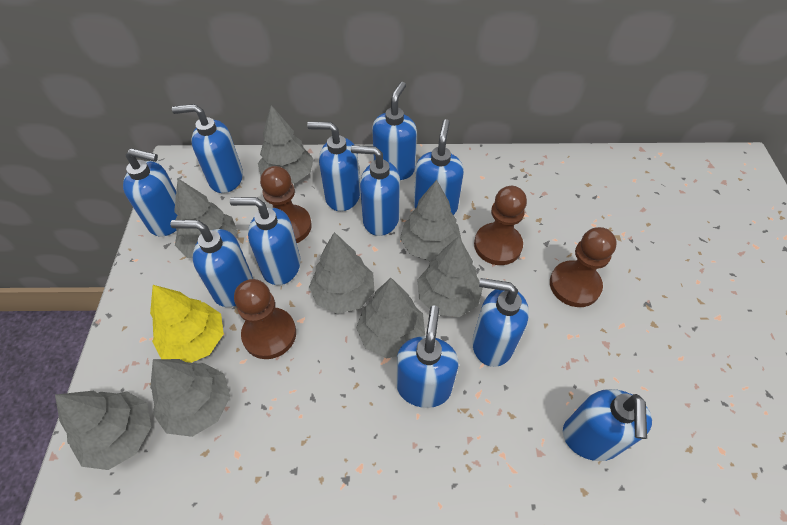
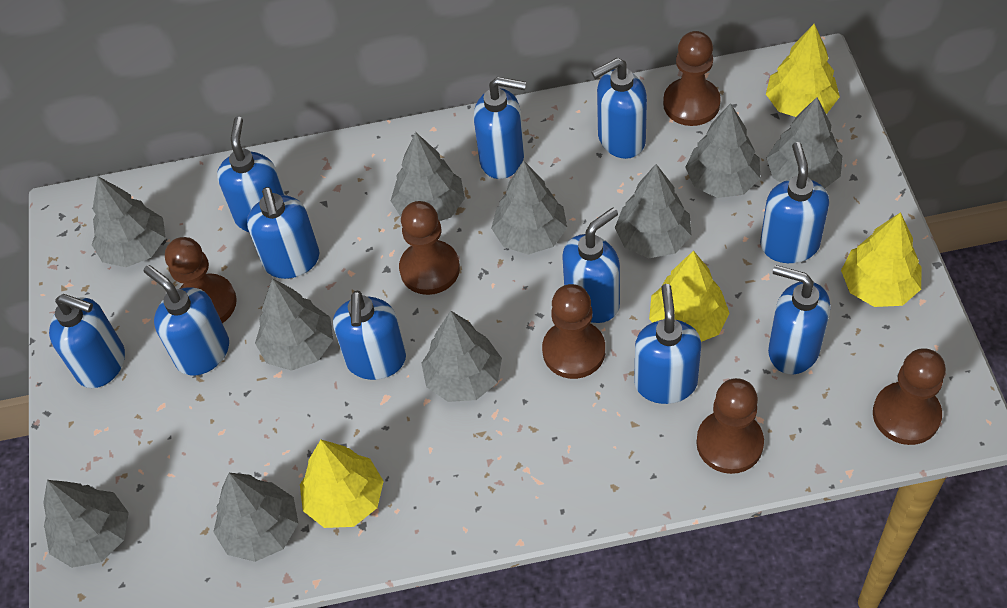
brown pawn: [234,279,296,359] [260,166,312,243] [474,186,527,265] [550,227,617,307] = 4 -> [165,237,237,323] [399,201,460,295] [542,284,605,379] [663,31,721,126] [696,378,764,474] [873,348,946,445] = 6
grey tree: [55,391,151,470] [150,359,230,437] [174,179,238,258] [258,105,314,184] [309,232,374,314] [356,278,425,358] [400,180,462,262] [417,236,483,317] = 8 -> [43,480,129,568] [92,176,166,267] [213,473,299,562] [255,279,333,371] [391,132,465,221] [421,311,502,402] [491,160,567,255] [615,164,692,258] [685,103,760,198] [767,97,842,189] = 10
yellow tree: [150,285,224,363] = 1 -> [300,440,384,528] [649,251,730,342] [766,24,840,117] [841,212,921,307] = 4

